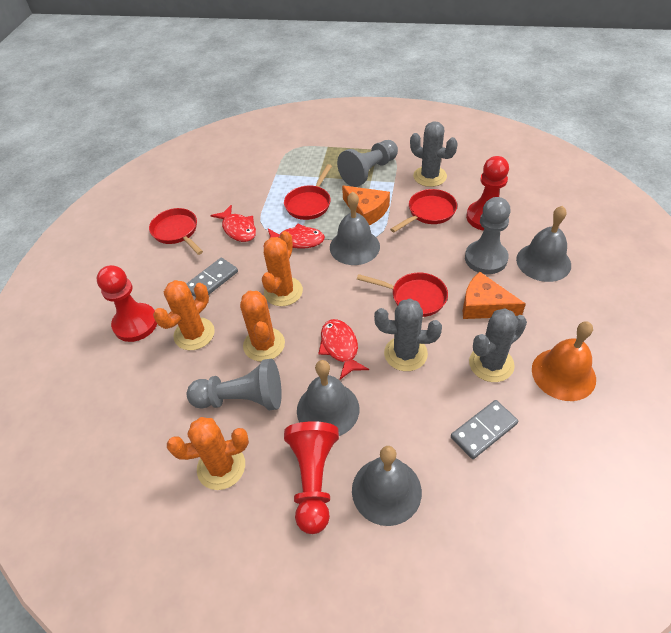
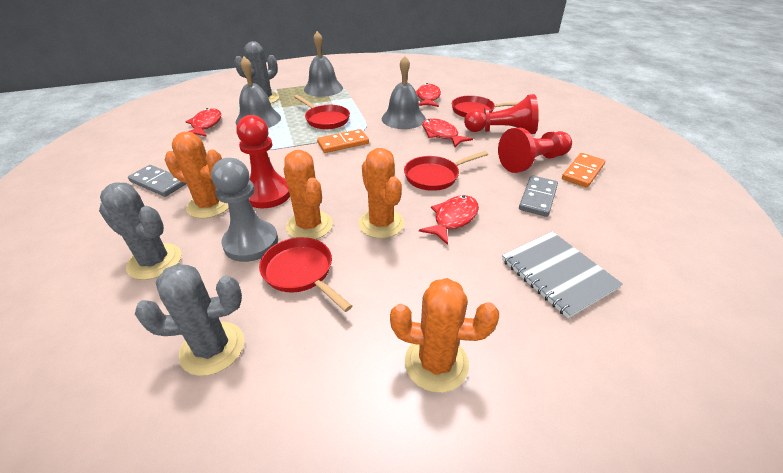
grey bell: [297,360,359,436] [330,192,380,265] [352,446,422,526] [516,206,571,282] = 4 -> [236,57,281,128] [304,31,343,97] [382,56,426,129] = 3
grey notebook: none = 0 -> [502,232,623,318] = 1
grey pawn: [187,359,282,410] [337,140,398,187] [465,197,511,274] = 3 -> [211,158,278,262] = 1
orange bell: [532,321,596,401] = 1 -> none = 0
orange cheese: [342,185,390,225] [463,272,526,319] = 2 -> none = 0
orange domino: none = 0 -> [317,129,369,153] [562,153,605,188] = 2
red fish: [210,205,256,242] [263,224,325,249] [318,319,369,379] = 3 -> [185,108,221,137] [416,83,441,107] [419,195,479,245] [422,118,473,147] = 4

